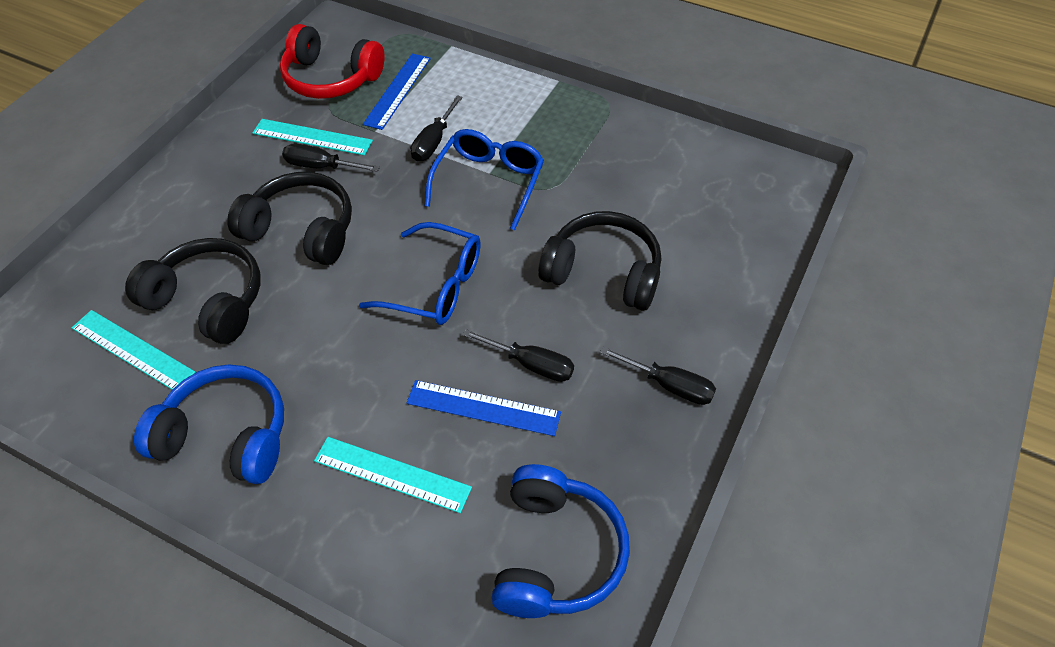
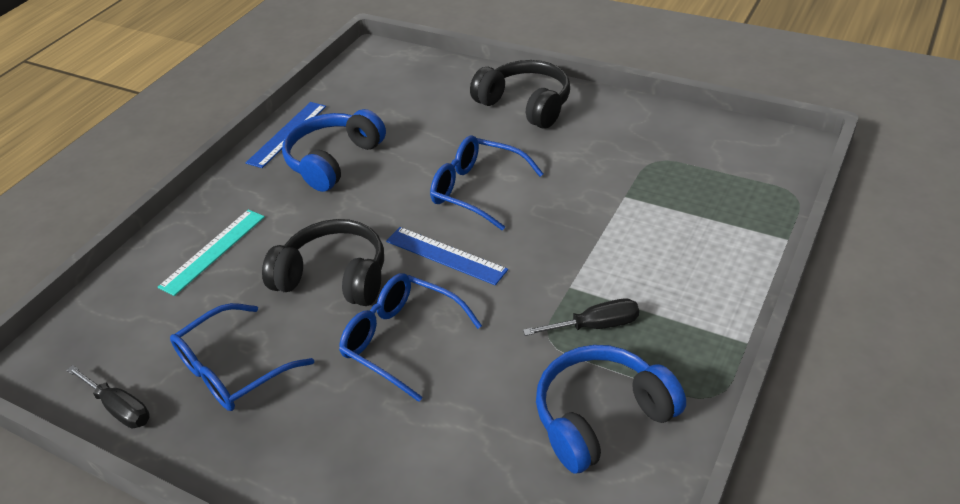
black headphones: [125,238,260,344] [227,172,352,265] [538,211,661,311] = 3 -> [262,219,384,306] [470,60,570,129] = 2
black screwdriver: [282,144,380,172] [411,95,463,162] [463,329,574,382] [600,347,716,405] = 4 -> [67,365,150,428] [523,298,639,336] = 2
blue glasses: [359,222,481,325] [425,129,544,230] = 2 -> [170,303,314,411] [339,273,482,402] [430,135,544,230] = 3
red headphones: [280,24,385,99] = 1 -> none = 0
turquoise ruler: [72,310,195,390] [253,119,373,156] [314,437,472,513] = 3 -> [158,209,265,296] = 1

